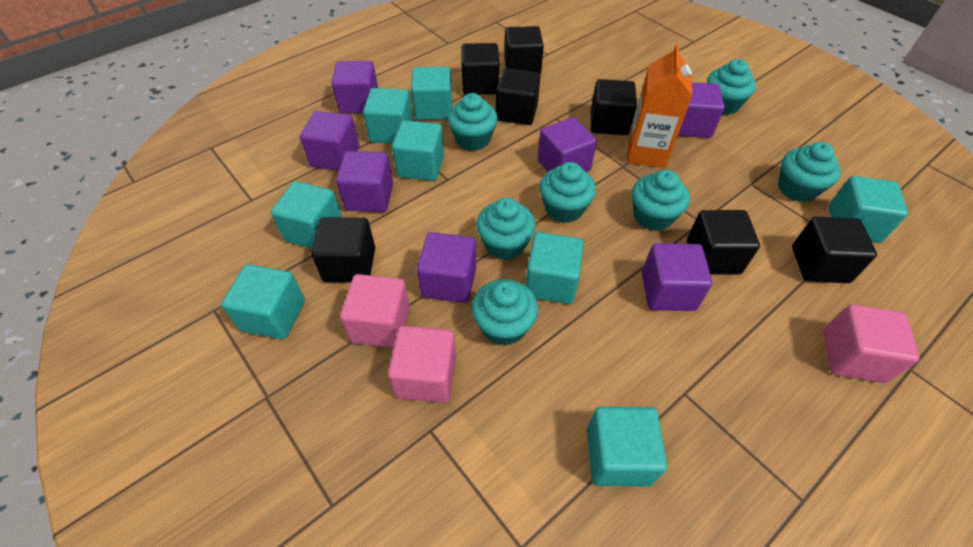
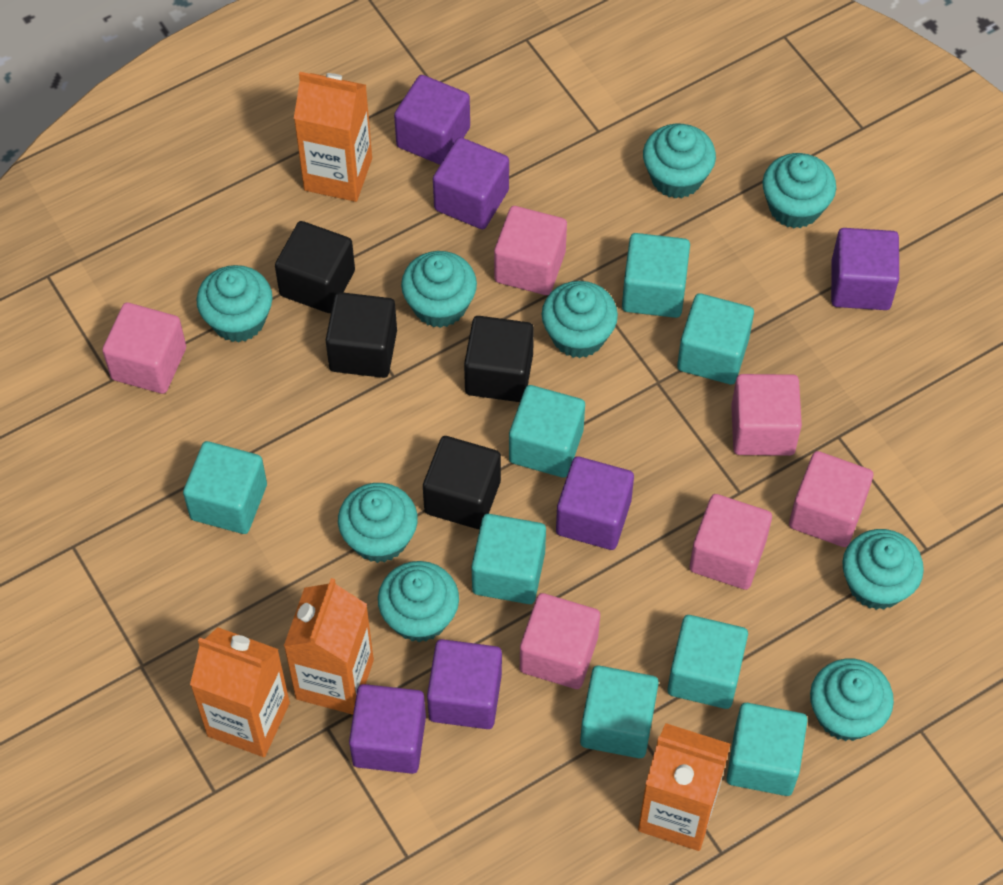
black cube: [311,217,375,283] [462,43,499,95] [496,68,541,125] [504,26,544,75] [591,79,637,135] [687,210,760,275] [792,217,877,283] = 7 -> [275,221,355,313] [325,292,397,378] [423,436,501,529] [464,316,534,402] = 4
orange carton: [627,43,692,168] = 1 -> [190,627,290,757] [284,578,374,715] [294,72,372,202] [638,723,731,851] = 4
pink cube: [340,274,410,348] [388,326,456,403] [823,304,920,383] = 3 -> [102,303,186,394] [494,206,567,295] [520,593,600,689] [689,494,772,590] [731,374,802,456] [789,451,873,547] = 6
purple cube: [300,111,359,171] [331,61,378,114] [336,151,393,212] [417,232,476,303] [538,117,597,172] [642,243,712,311] [678,82,725,138] = 7 -> [349,684,426,774] [394,75,470,165] [427,639,502,729] [433,137,509,229] [556,456,634,550] [831,228,899,310] = 6
turquoise cupcake: [448,93,498,151] [472,279,538,346] [476,198,536,260] [540,162,596,223] [632,170,690,231] [707,59,756,115] [778,142,841,202] = 7 -> [196,265,272,342] [338,483,418,563] [378,561,459,642] [401,251,477,328] [542,281,618,358] [643,124,716,199] [763,153,836,228] [810,659,894,741] [842,529,924,610] = 9

